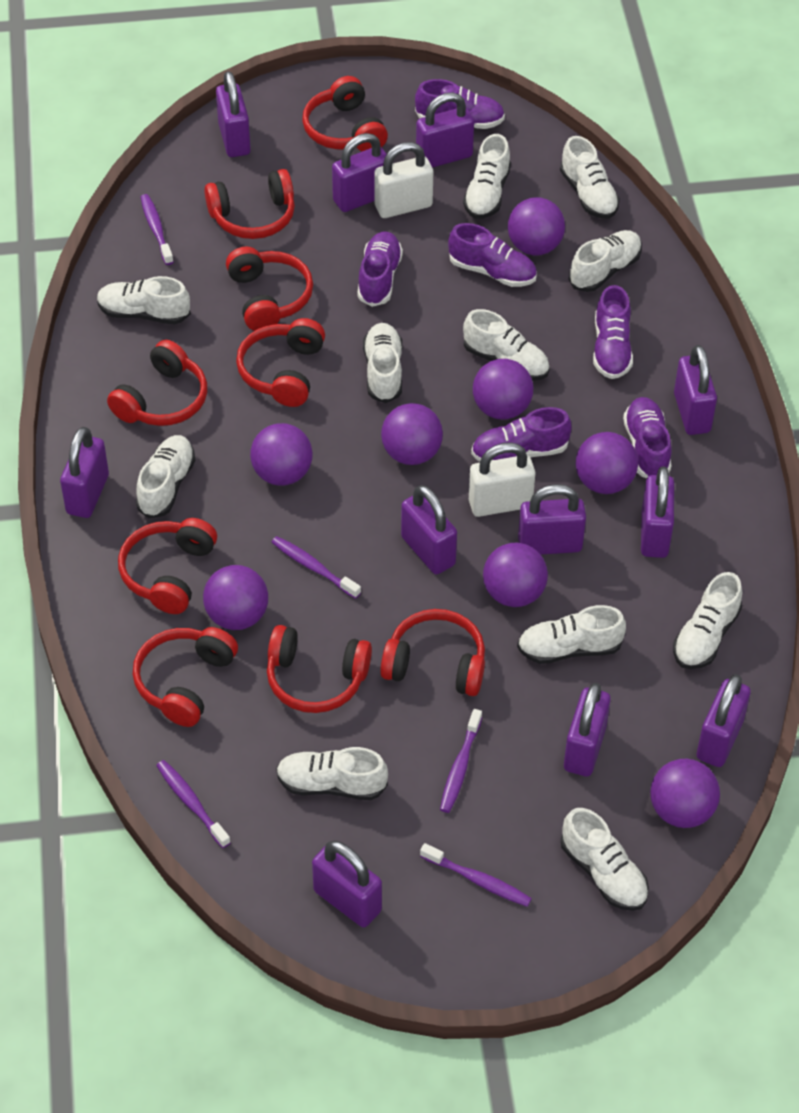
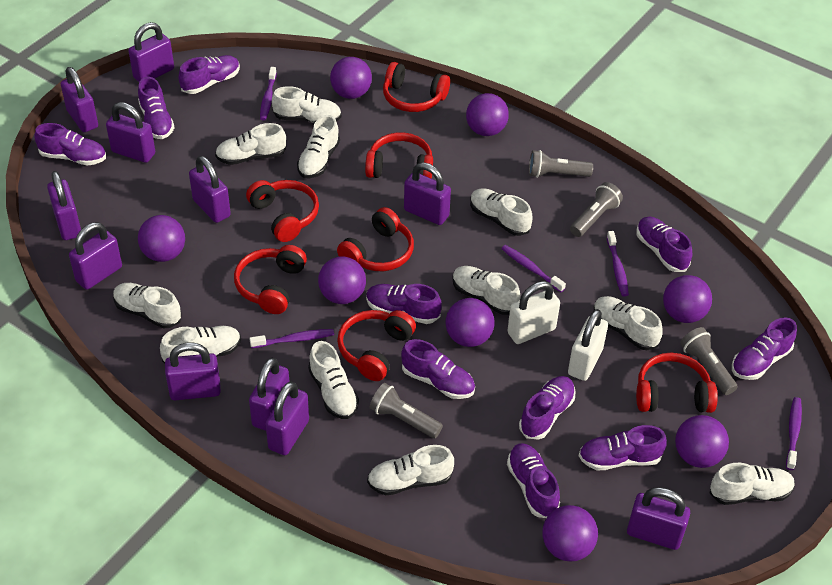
grey flashlight: none = 0 -> [370,383,443,438] [529,150,593,178] [570,182,623,237] [680,327,738,395] = 4
purple shoe: [357,231,403,307] [415,79,505,129] [448,223,537,287] [471,407,571,461] [593,285,633,379] [623,397,672,478] = 6 -> [34,123,106,166] [138,77,175,139] [179,55,240,94] [366,284,442,324] [401,339,475,399] [507,443,560,518] [519,376,576,440] [579,425,667,470] [636,216,692,272] [732,317,797,380] = 10
red headphones: [107,340,207,426] [118,518,217,614] [132,627,238,727] [204,169,295,239] [226,247,313,331] [236,318,325,407] [267,625,372,713] [302,76,388,151] [380,609,485,696] = 9 -> [234,245,307,314] [246,180,319,242] [337,207,414,271] [337,310,416,381] [365,132,433,179] [383,62,450,112] [636,353,718,413] = 7

